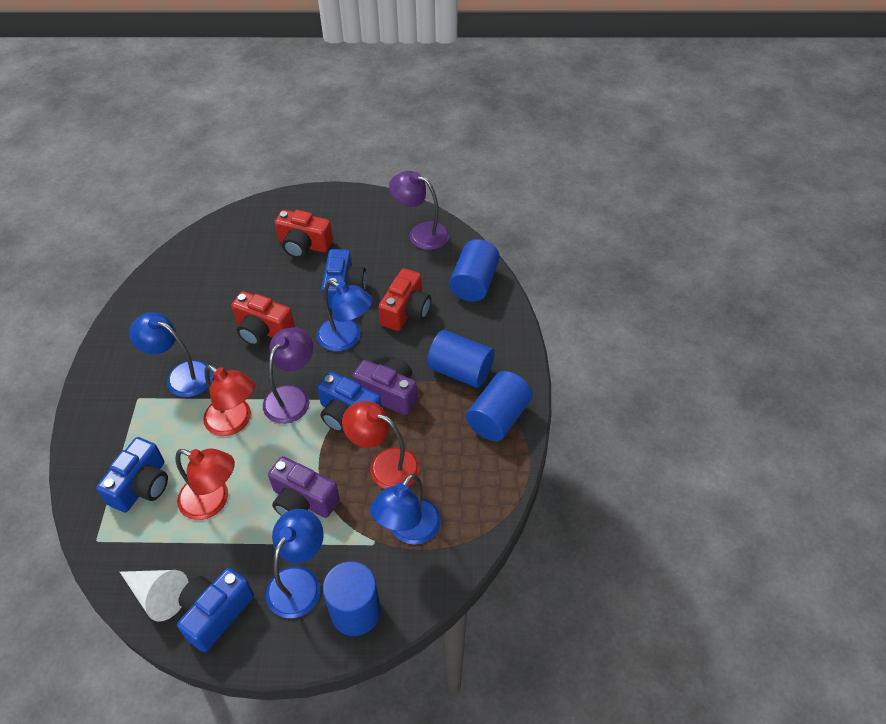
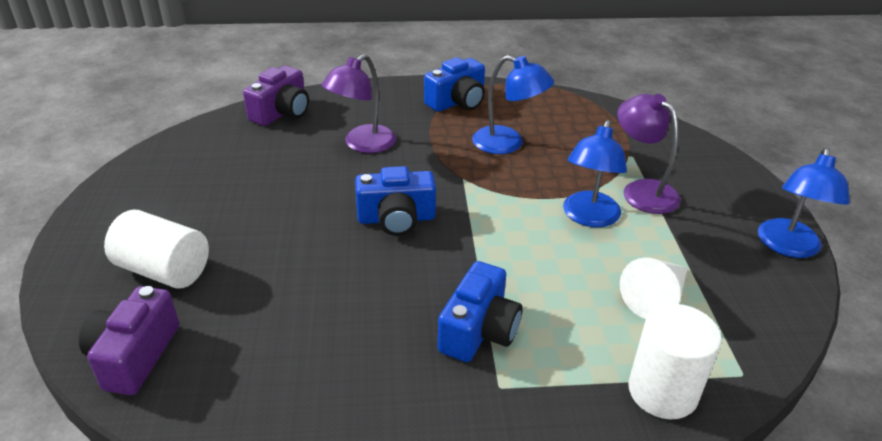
blue camera: [96,437,168,513] [177,568,254,652] [317,371,382,433] [322,249,367,309] = 4 -> [355,166,436,236] [424,57,485,112] [438,261,523,362] = 3
blue cylinder: [323,561,381,636] [427,330,494,388] [449,239,500,302] [466,371,532,442] = 4 -> none = 0
blue lamp: [129,312,213,397] [266,509,324,618] [317,280,373,352] [370,474,441,545] = 4 -> [472,55,554,154] [563,120,627,227] [758,147,850,258] = 3
red camera: [231,291,295,346] [275,210,333,258] [378,268,431,331] = 3 -> none = 0
red lamp: [175,448,235,520] [203,365,255,436] [342,401,420,489] = 3 -> none = 0
white cylinder: none = 0 -> [104,209,209,289] [628,304,722,419] = 2

